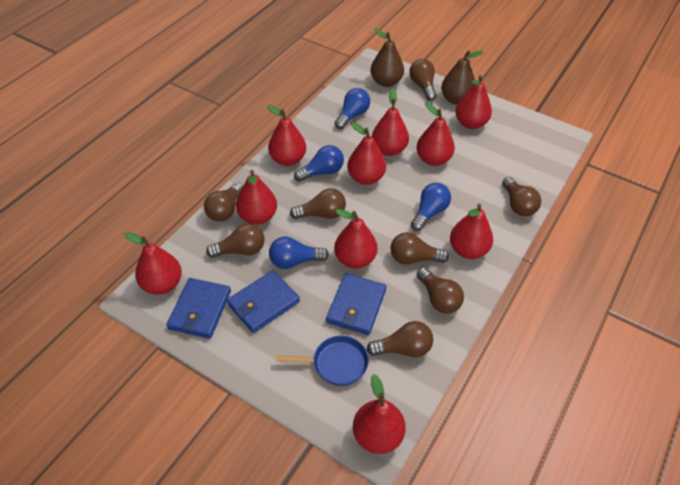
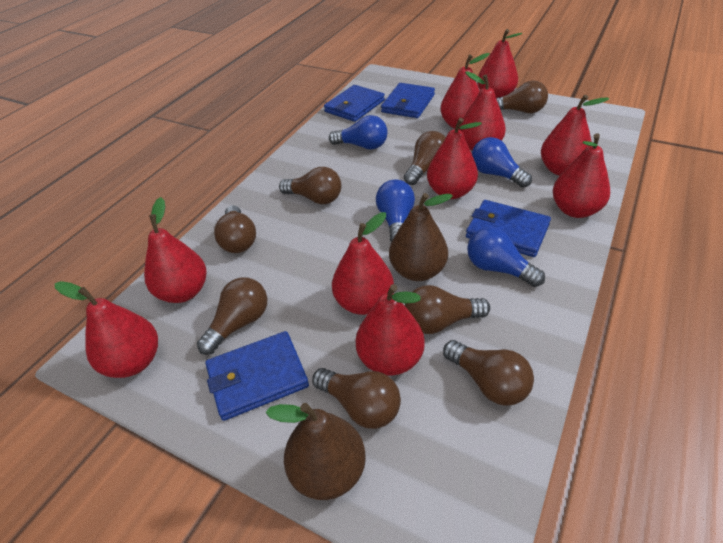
blue pan: [276,336,369,386] = 1 -> none = 0
blue wallet: [166,278,231,339] [227,270,300,333] [326,273,386,335] = 3 -> [205,331,309,421] [324,85,385,122] [381,83,435,118] [466,200,551,257] = 4

